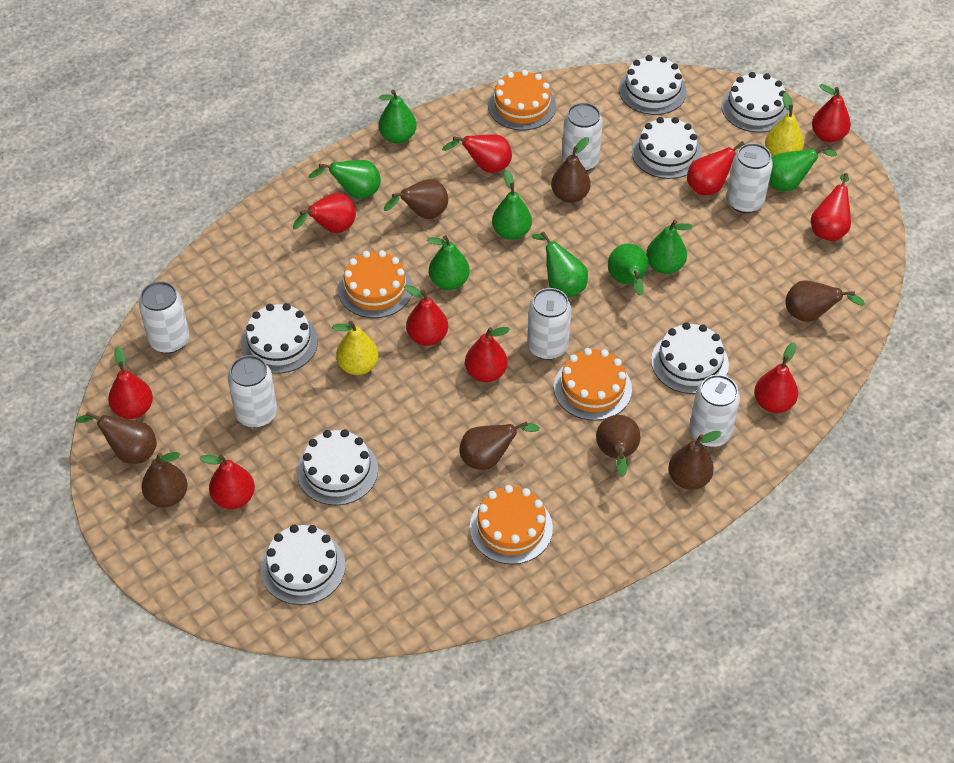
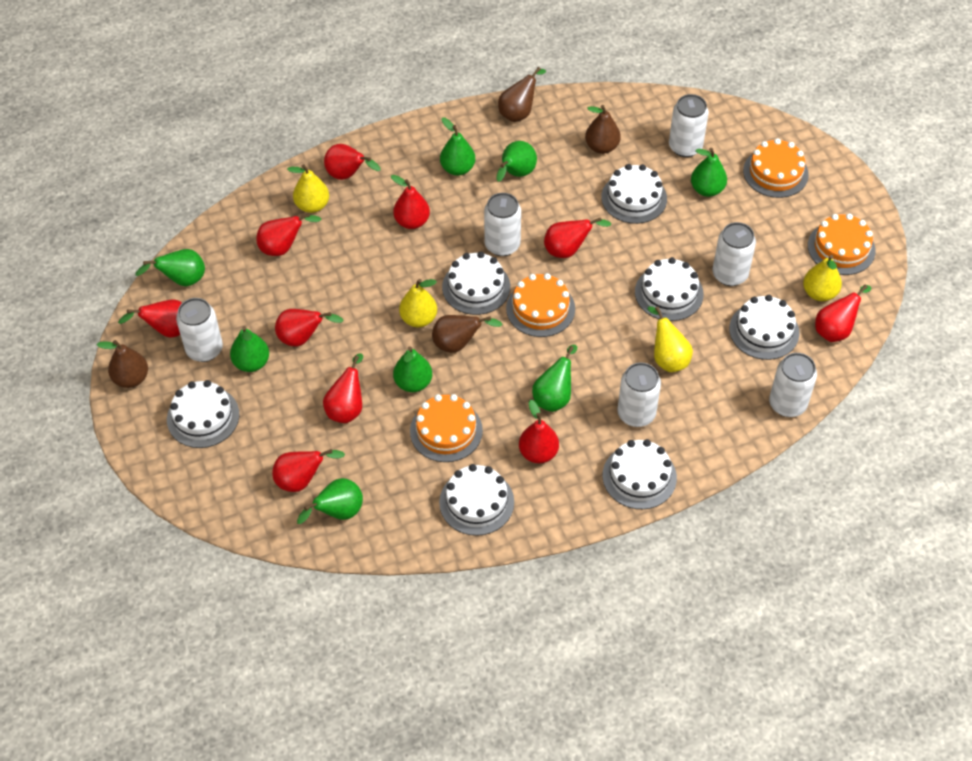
brown pear: [76,411,157,464] [141,452,188,507] [384,179,448,219] [460,421,539,470] [551,137,591,203] [596,415,640,477] [668,431,722,490] [785,280,865,322] = 8 -> [97,340,148,388] [432,315,502,353] [498,67,546,122] [585,105,621,154] = 4
yellow pear: [332,321,379,375] [765,93,804,157] = 2 -> [287,164,329,213] [399,279,437,327] [647,306,693,372] [803,255,842,301] = 4

